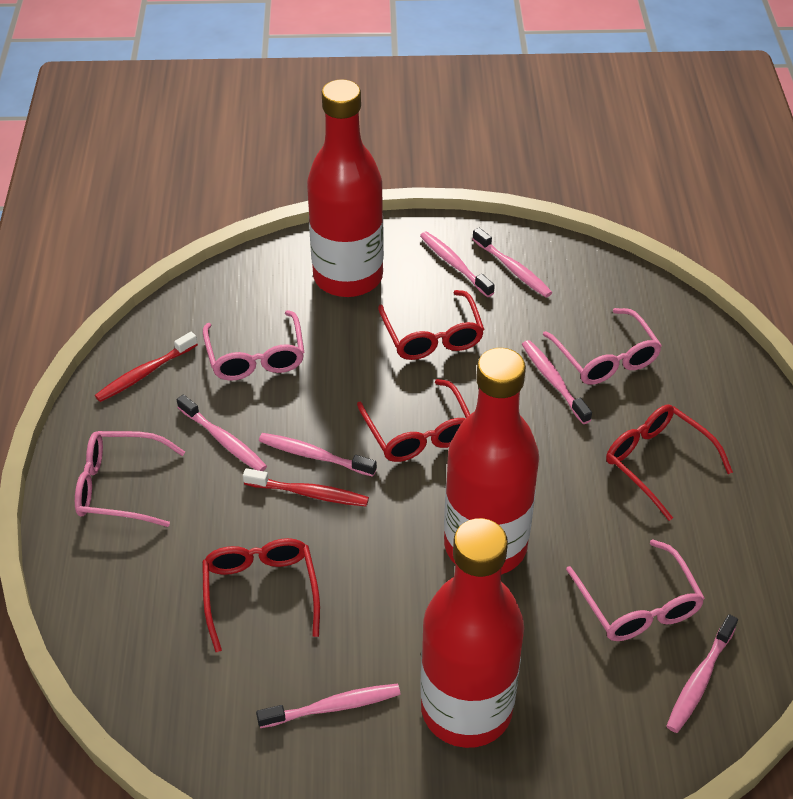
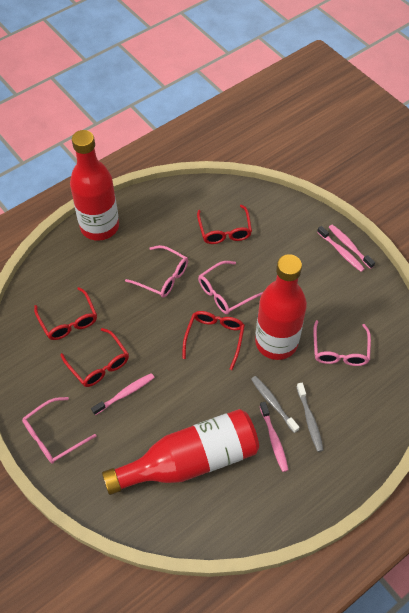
grey toothbrush: none = 0 -> [251,376,300,433] [296,383,323,452] = 2
pink toothbrush: [177,395,267,471] [256,684,401,728] [259,433,377,477] [420,231,495,297] [472,228,553,297] [522,340,592,424] [666,614,738,733] = 7 -> [91,373,155,415] [260,402,289,472] [317,226,365,272] [329,225,375,269] = 4
red toothbrush: [95,332,198,402] [243,468,369,507] = 2 -> none = 0

